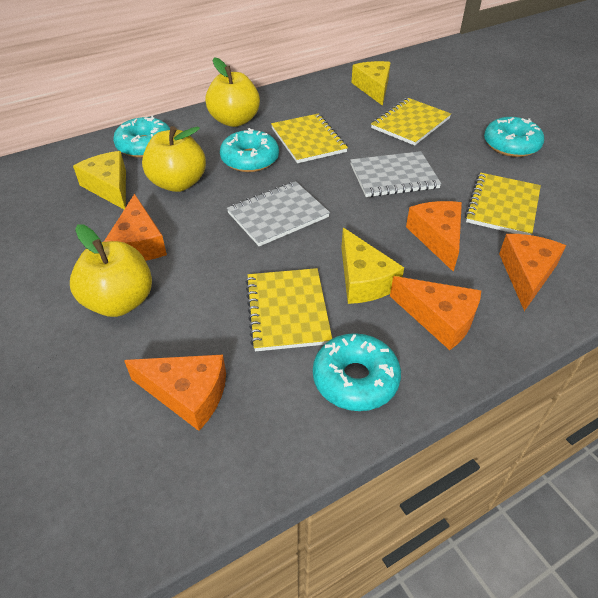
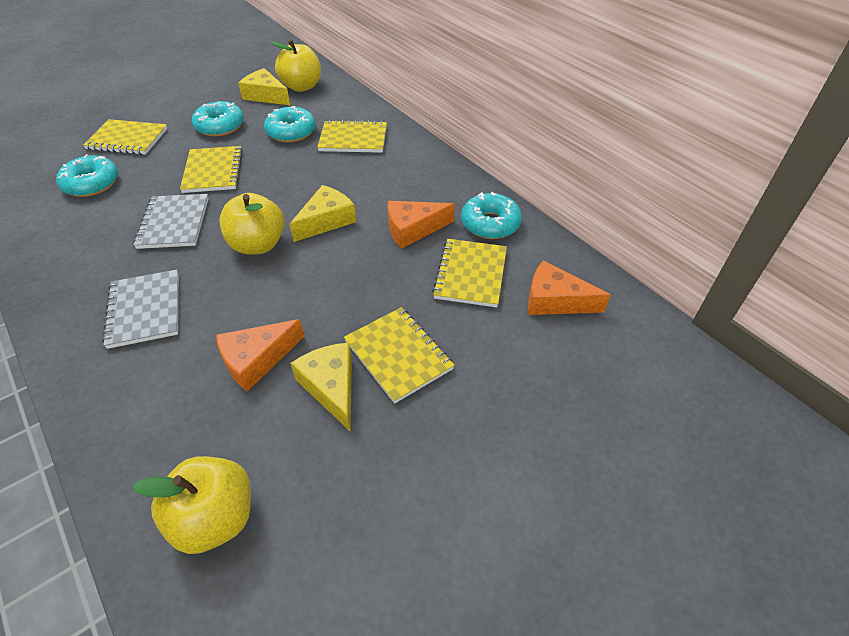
orange cheese: [104,194,167,261] [124,355,226,431] [390,276,481,350] [406,201,462,272] [499,234,566,311] = 5 -> [216,319,305,392] [388,201,455,249] [528,261,611,315] = 3
yellow notebook: [246,268,332,351] [271,113,348,163] [371,98,451,146] [465,173,541,235] = 4 -> [83,119,168,155] [180,146,243,193] [317,120,387,153] [344,307,455,404] [432,239,507,308] = 5

